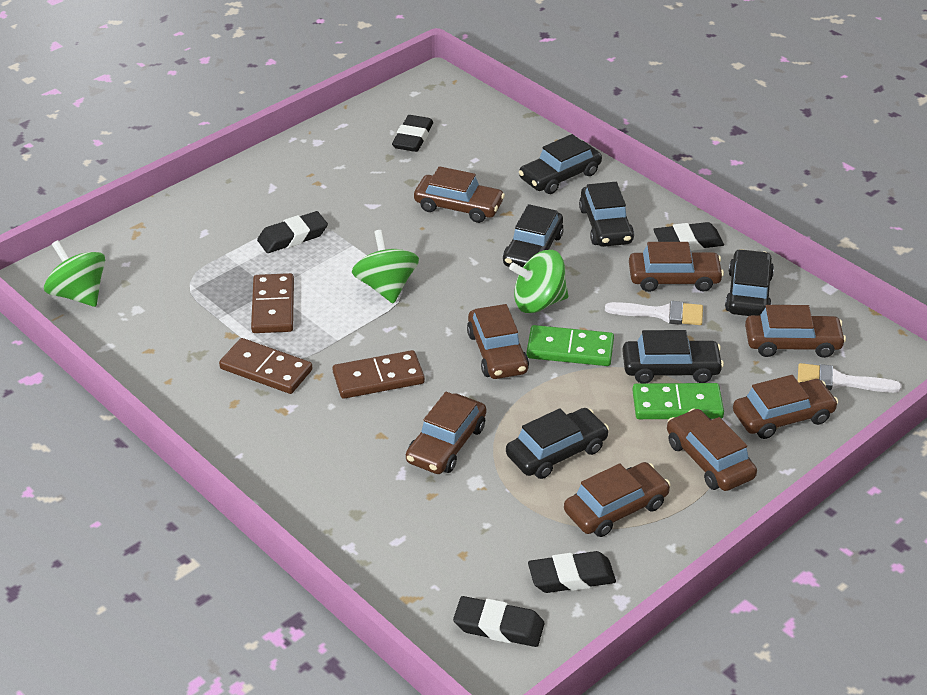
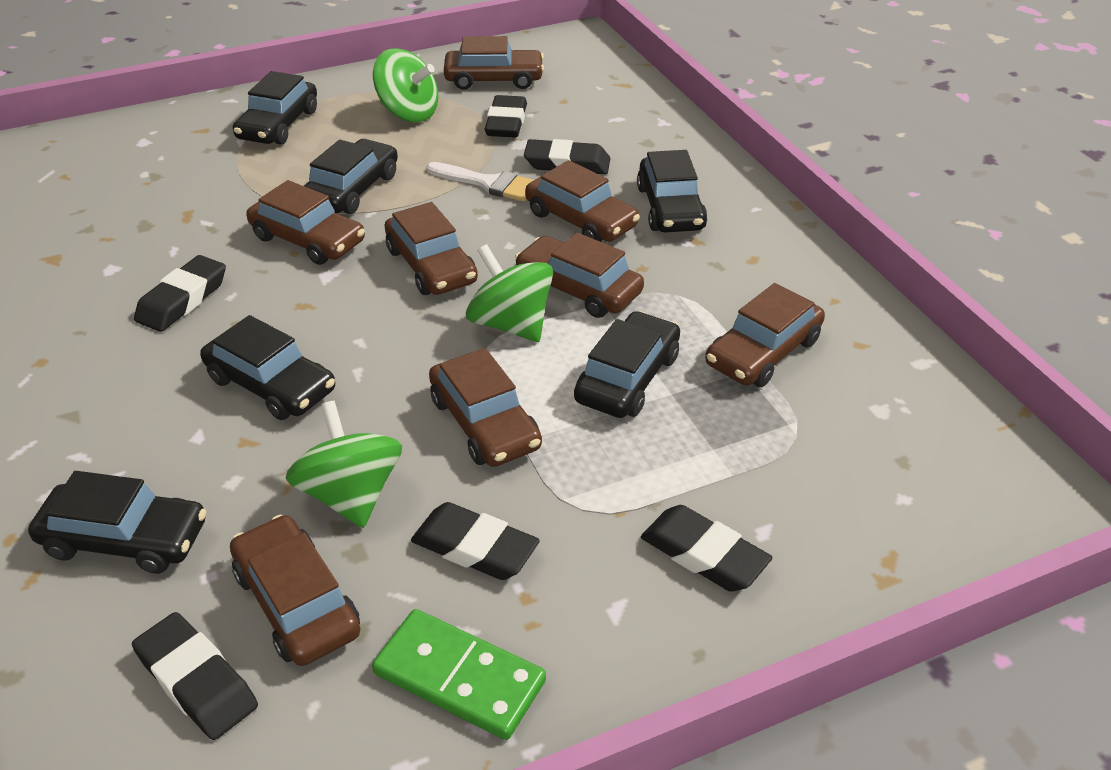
black eraser: [257,211,328,253] [392,115,433,152] [453,596,544,647] [528,551,616,593] [653,222,724,251] = 5 -> [132,612,258,740] [134,255,226,332] [411,502,540,580] [485,95,527,138] [524,139,610,174] [641,505,772,592] = 6
brown domino: [219,338,312,394] [251,273,294,333] [332,350,425,399] = 3 -> none = 0
green domino: [526,325,614,366] [632,383,724,419] = 2 -> [372,609,546,740] = 1
white brush: [605,301,703,325] [798,363,902,393] = 2 -> [426,162,534,201] = 1

